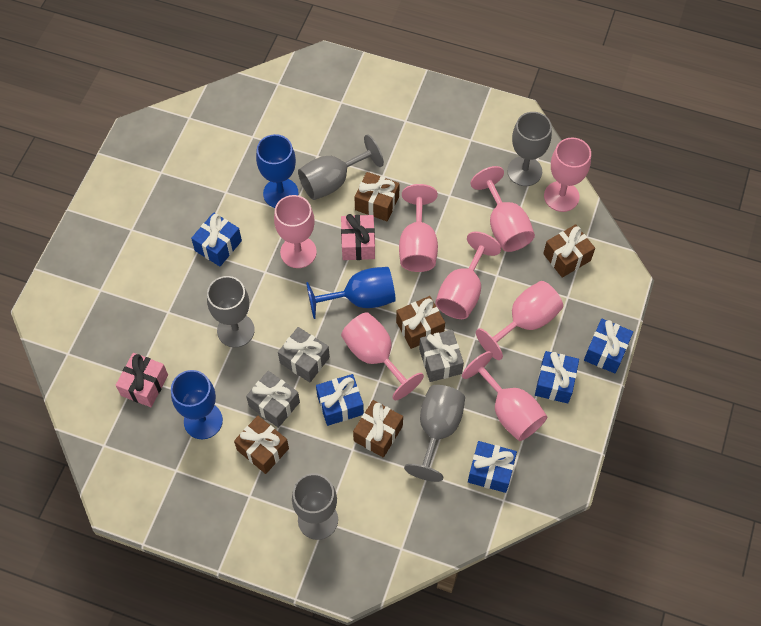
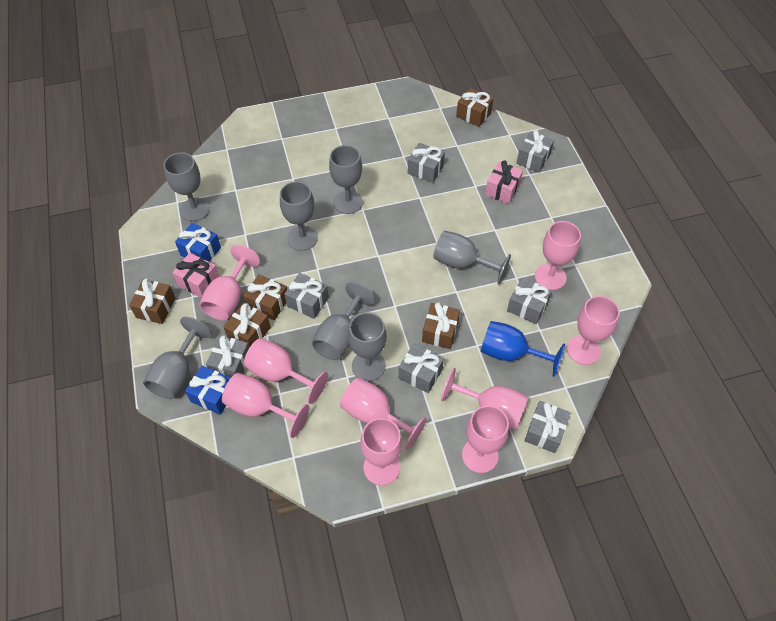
blue gift: [191,212,242,266] [316,374,364,426] [468,441,517,493] [535,351,579,404] [584,319,633,373] = 5 -> [175,223,221,262] [185,366,231,415] = 2
blue goblet: [171,370,223,439] [256,134,299,208] [306,267,396,319] = 3 -> [481,321,565,377] = 1
grey gift: [246,371,300,428] [278,327,330,382] [419,330,464,382] = 3 -> [206,335,249,377] [284,273,329,319] [399,344,444,393] [408,143,445,183] [507,278,552,324] [516,130,554,173] [524,401,570,453] = 7
grey goblet: [207,276,255,348] [292,473,338,540] [298,135,384,200] [404,385,465,482] [507,112,552,186] = 5 -> [143,317,212,399] [164,152,210,221] [280,181,318,251] [312,282,375,360] [329,145,363,214] [348,312,387,381] [433,230,511,284] = 7
pink goblet: [274,195,317,268] [341,312,424,400] [399,184,438,272] [435,231,501,319] [462,351,547,441] [471,166,535,252] [476,281,563,360] [544,138,591,212] = 8 -> [199,245,260,321] [222,373,309,438] [244,338,328,404] [340,378,427,450] [360,418,402,486] [441,368,529,430] [462,405,509,473] [535,221,581,290] [567,296,620,365] = 9

